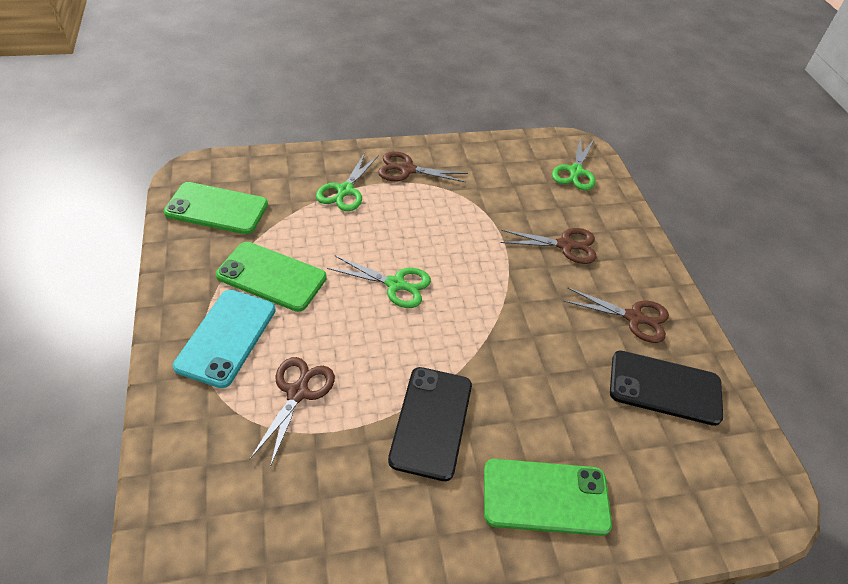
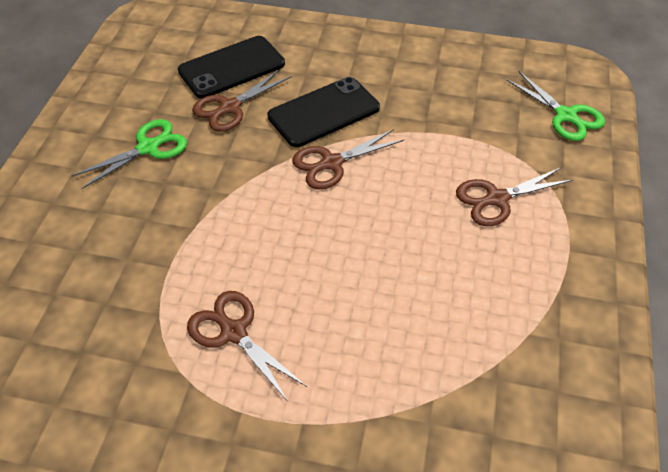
green phone: [164,182,268,234] [216,242,327,312] [484,459,612,536] = 3 -> none = 0
green scissors: [316,153,379,211] [327,256,431,308] [552,136,595,190] = 3 -> [72,119,187,189] [506,71,605,141] = 2
turquoise phone: [173,290,276,388] = 1 -> none = 0

